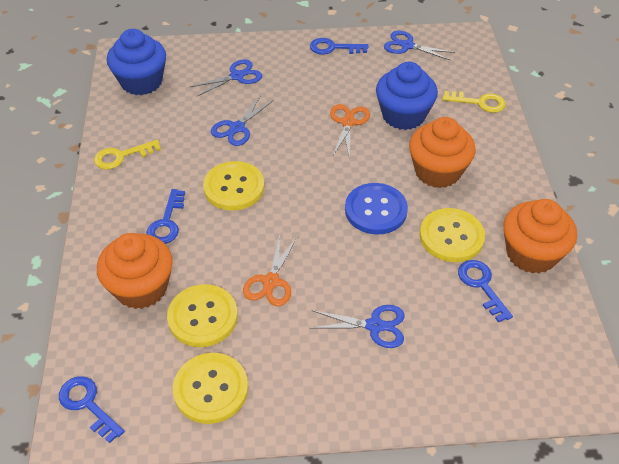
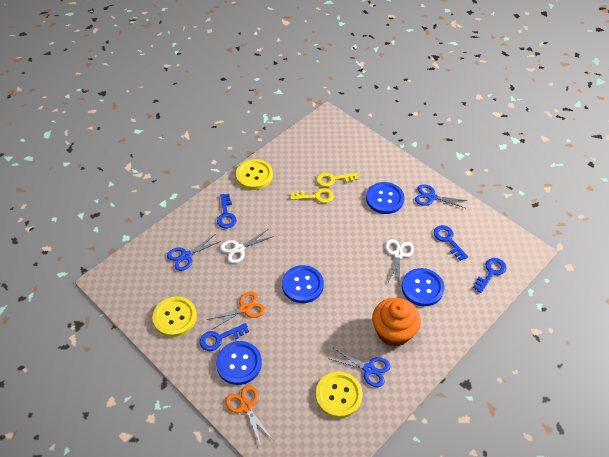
blue button: [345,183,408,235] = 1 -> [216,341,262,385] [282,265,324,303] [366,182,404,214] [402,268,444,306] = 4
blue cupcake: [107,29,166,95] [376,62,438,130] = 2 -> none = 0
blue scissors: [190,59,262,97] [211,95,274,146] [310,305,405,348] [384,31,455,61] = 4 -> [167,235,221,271] [330,348,390,387] [415,184,467,208] = 3
orange cupcake: [97,233,173,309] [409,117,476,188] [503,199,577,274] = 3 -> [372,298,421,347] = 1
white scissors: none = 0 -> [220,229,274,264] [385,239,414,286] = 2
yellow button: [167,284,238,347] [173,353,248,424] [203,161,264,211] [420,208,485,262] = 4 -> [153,296,197,337] [236,159,273,190] [316,372,363,418] = 3

